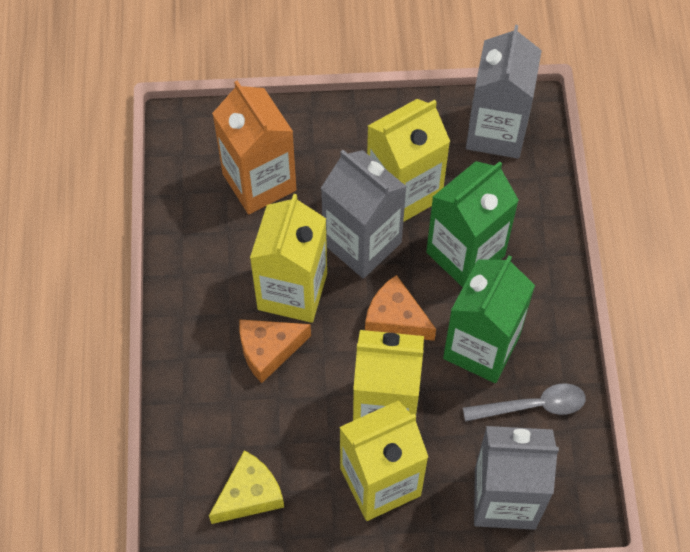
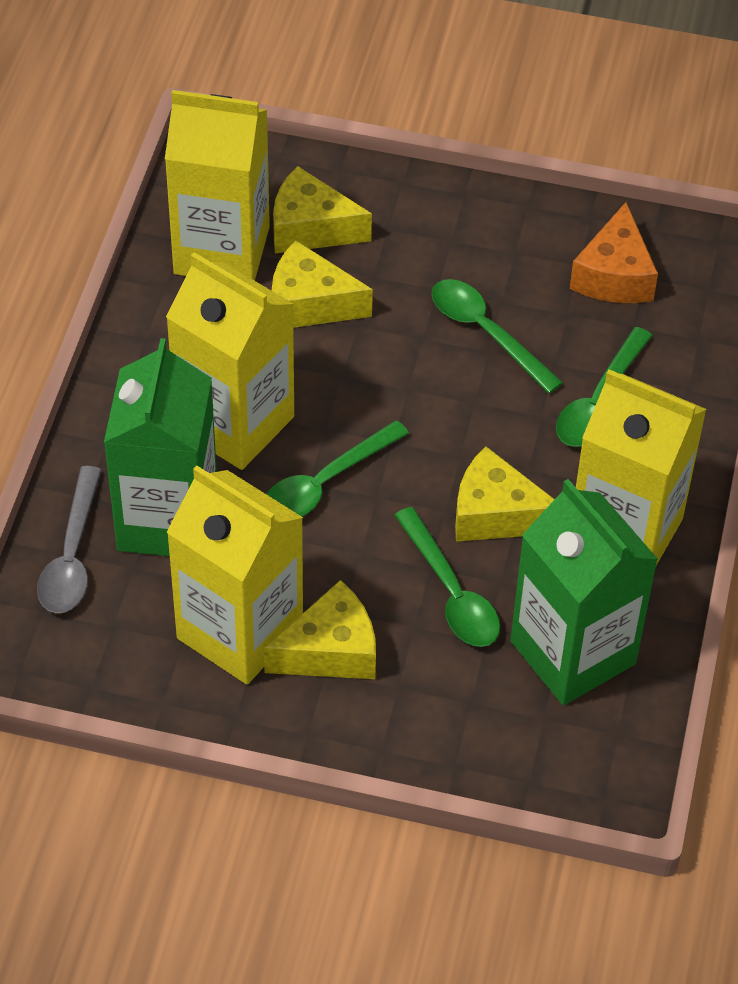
green spoon: none = 0 -> [267,420,409,517] [394,507,500,647] [431,279,563,394] [556,327,653,447] = 4
grey carton: [321,150,407,279] [466,25,542,159] [474,426,559,530] = 3 -> none = 0
orange carton: [212,81,296,214] = 1 -> none = 0
orange cheese: [239,320,311,383] [365,275,436,341] = 2 -> [570,202,658,303] = 1
yellow cheese: [209,450,284,524] = 1 -> [264,580,376,679] [272,240,373,328] [273,166,372,253] [455,446,555,542] = 4

